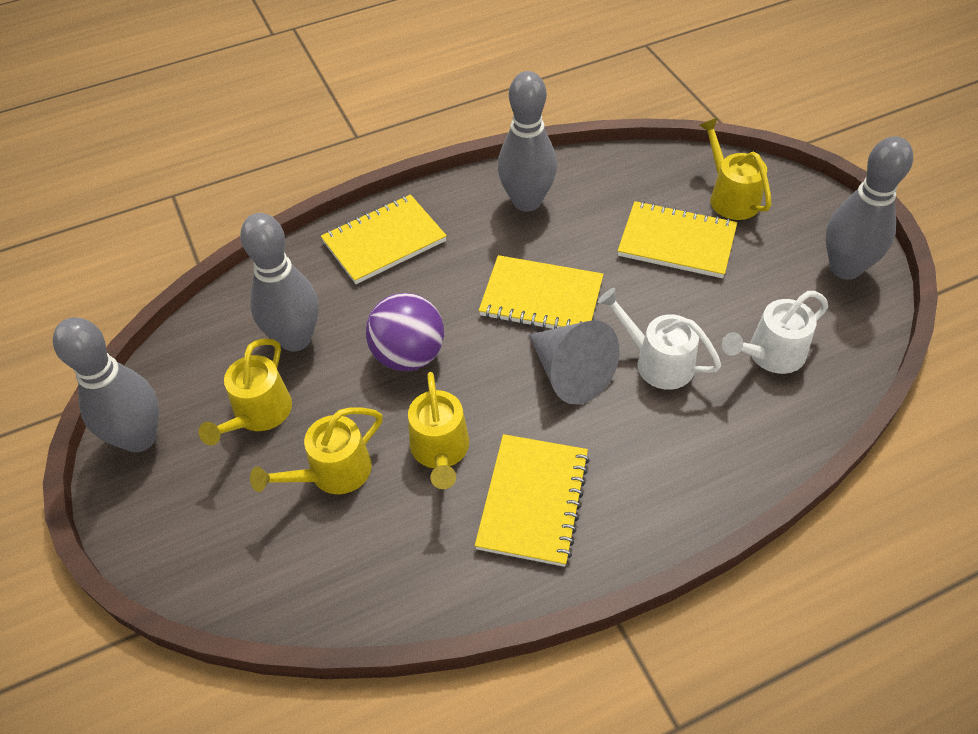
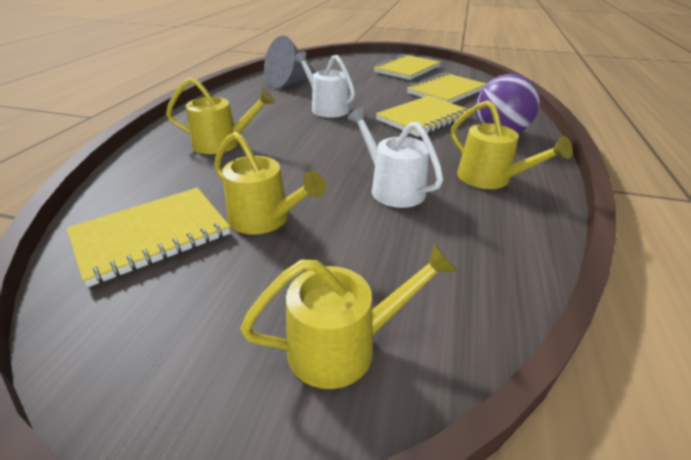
grey bowling pin: [53,317,159,452] [240,213,319,352] [498,71,557,212] [825,136,913,280] = 4 -> none = 0

